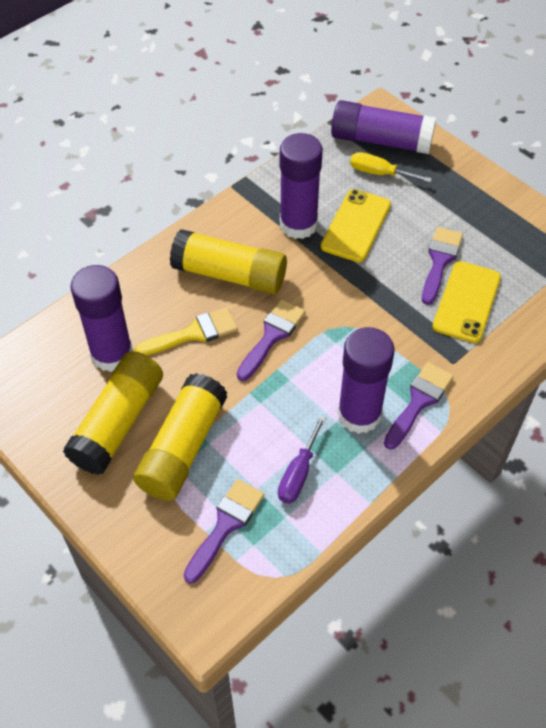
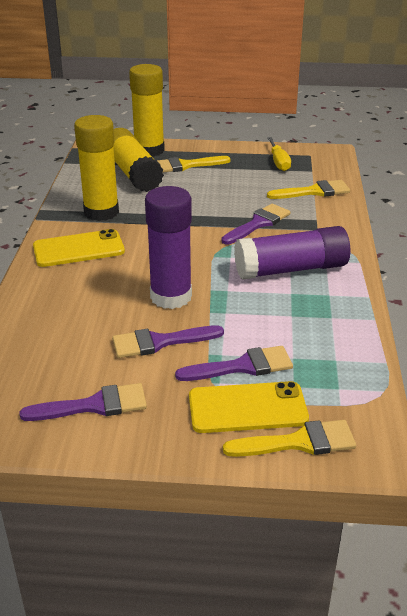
purple glue stick: [70,265,133,372] [280,133,323,239] [331,100,436,154] [337,327,394,434] = 4 -> [145,186,192,309] [234,226,350,279] = 2
purple screwdriver: [278,415,326,504] = 1 -> none = 0
yellow brush: [135,308,238,355] = 1 -> [157,156,230,172] [223,420,356,457] [267,180,350,199] = 3

